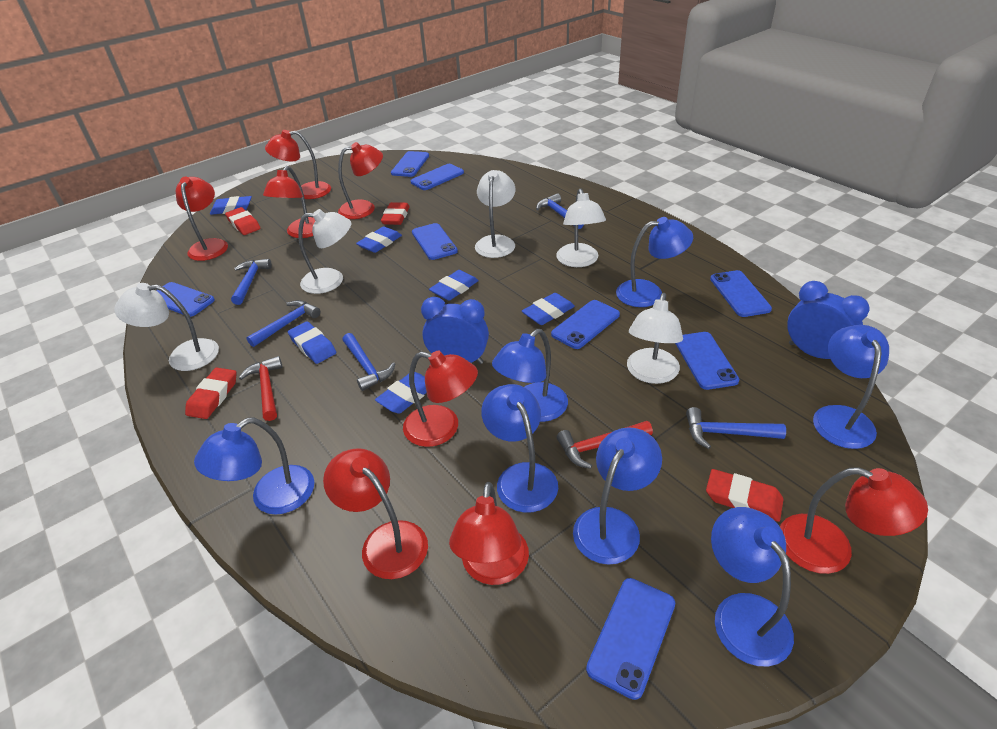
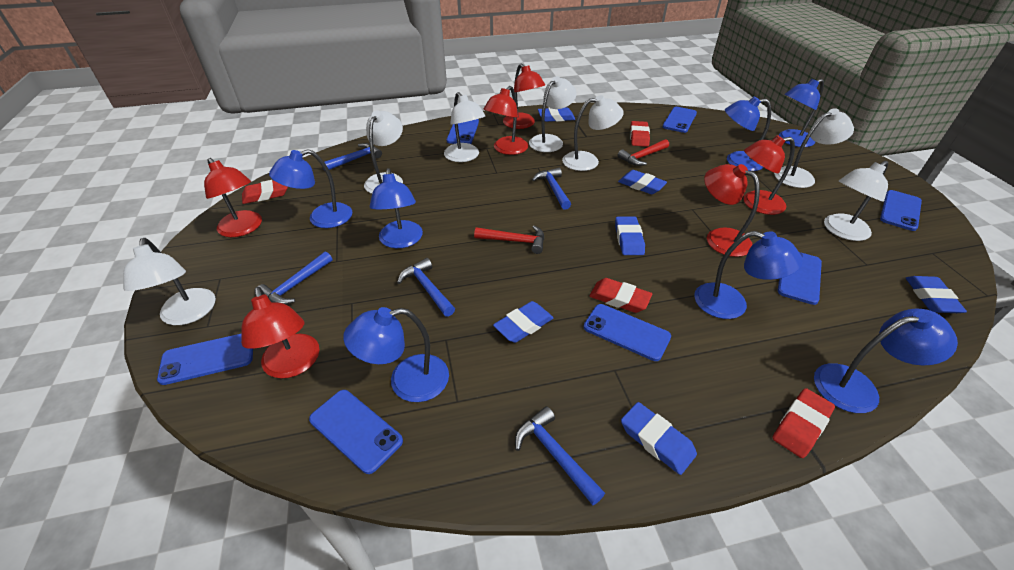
blue clock: [421,297,489,364] [787,281,870,359] = 2 -> none = 0
blue phone: [156,282,215,317] [391,151,429,177] [411,164,464,190] [412,223,458,260] [551,300,620,349] [586,578,675,700] [675,332,739,390] [710,270,772,317] = 8 -> [157,334,253,385] [309,390,403,474] [447,119,479,144] [584,304,671,361] [663,107,697,133] [778,252,822,305] [880,190,922,231] = 7
red lamp: [176,176,228,261] [263,166,315,238] [265,130,331,199] [323,448,428,579] [338,142,383,219] [403,351,478,447] [449,482,529,585] [780,467,928,574] = 8 -> [204,158,262,237] [241,287,319,378] [484,86,528,155] [503,64,545,129] [704,164,760,257] [743,135,795,215] = 6
white lamp: [114,283,219,371] [298,209,351,294] [475,170,515,258] [556,188,606,267] [627,293,683,384] = 5 -> [123,238,216,325] [364,110,403,194] [444,92,485,162] [529,76,576,152] [562,95,624,171] [774,108,854,188] [824,161,888,241] = 7

